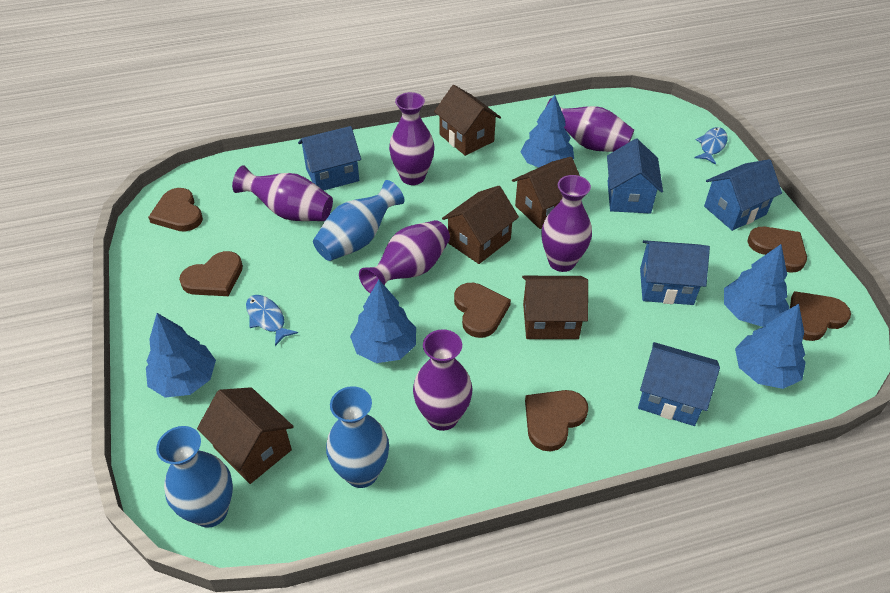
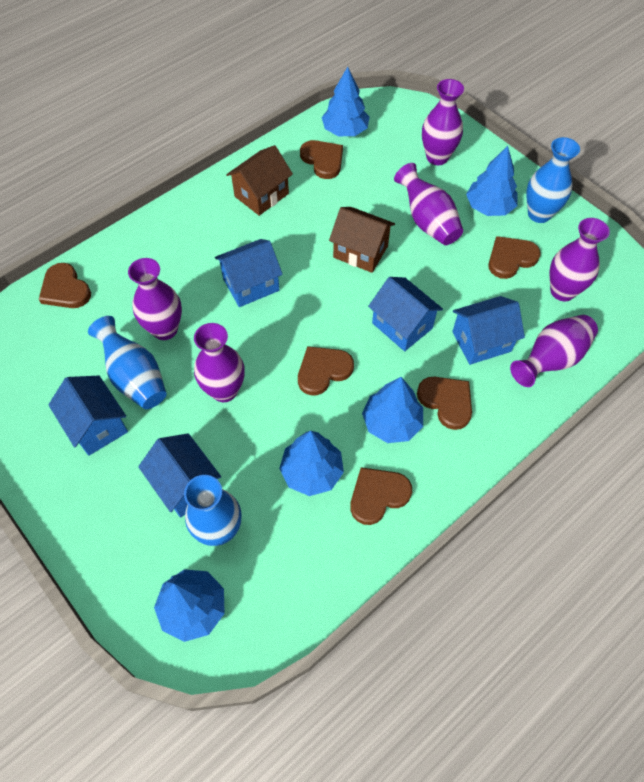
blue fish: [246,295,298,346] [694,127,728,165] = 2 -> none = 0
brown house: [197,387,294,484] [434,85,501,156] [442,186,519,264] [512,157,580,229] [522,276,588,339] = 5 -> [226,145,293,216] [329,207,395,273] = 2

